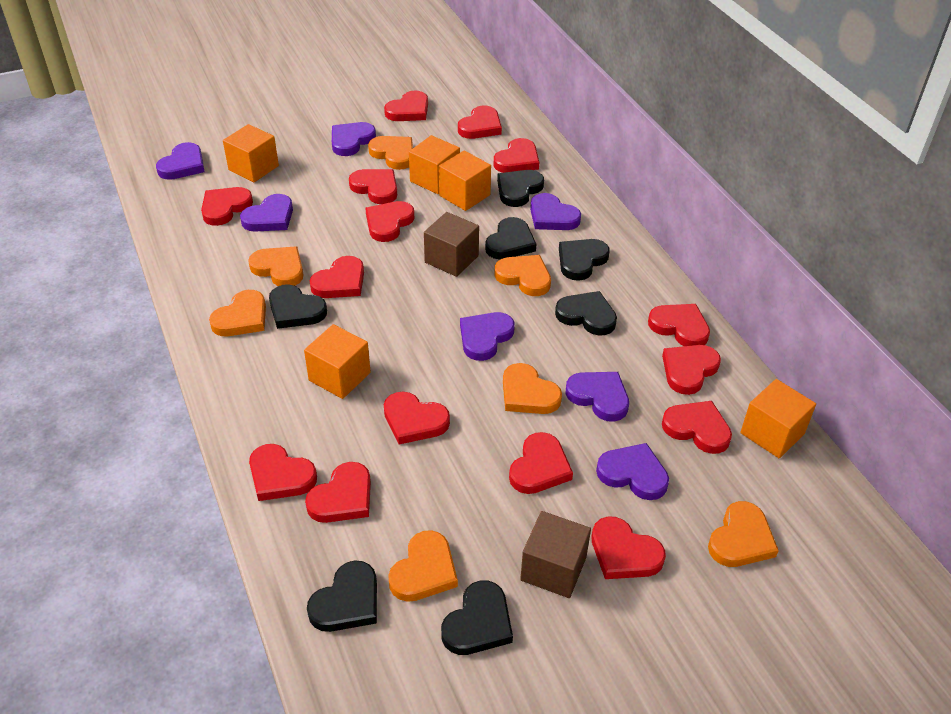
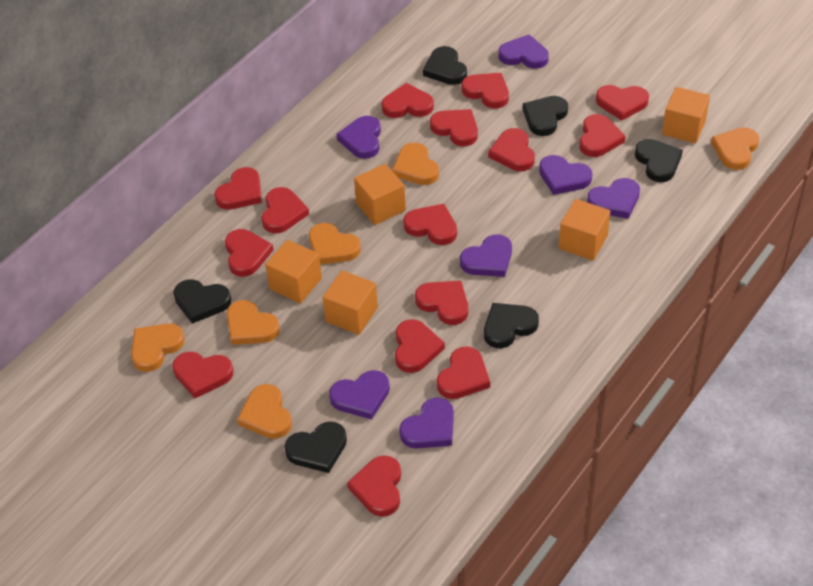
black heart: [269,284,327,329] [307,560,377,632] [441,580,513,655] [485,217,536,260] [497,170,544,207] [555,291,617,336] [559,239,609,281] = 7 -> [173,279,231,323] [284,421,347,473] [423,46,467,85] [484,303,539,348] [523,96,568,136] [635,139,683,182] = 6
brown cube: [424,212,479,277] [520,511,591,598] = 2 -> none = 0
orange heart: [209,290,266,336] [248,246,303,286] [368,136,413,170] [388,530,458,602] [495,255,551,296] [503,363,562,414] [708,501,779,567] = 7 -> [131,323,185,372] [227,300,280,345] [237,384,292,439] [309,223,361,265] [392,142,439,185] [711,127,759,170] = 6

